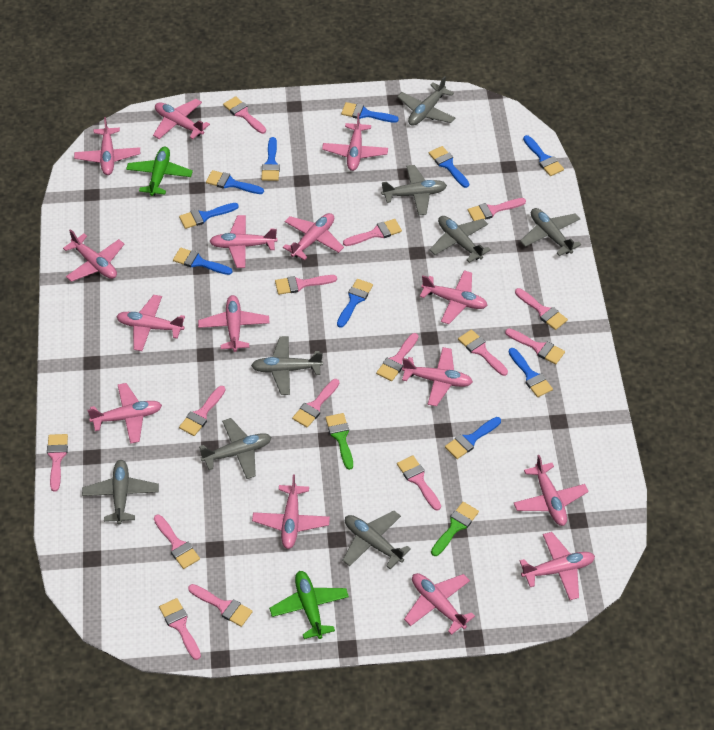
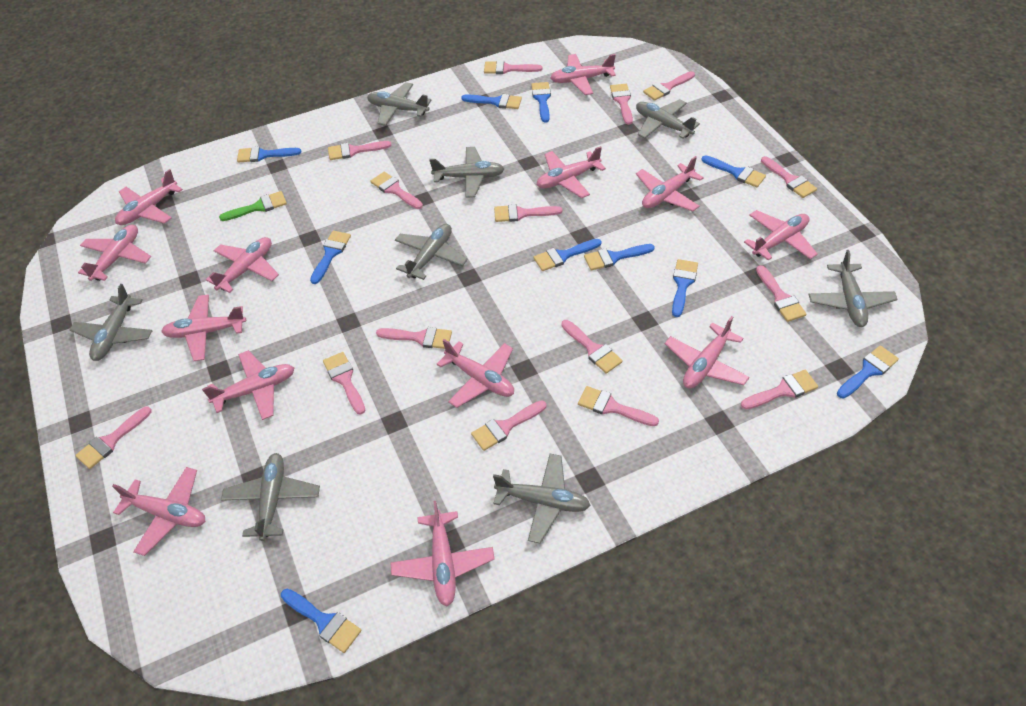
green brush: [326,413,353,470] [431,502,479,556] = 2 -> [219,191,287,221] = 1
green plane: [126,147,193,196] [269,571,349,639] = 2 -> none = 0
pink plane: [63,229,124,282] [74,117,140,175] [88,383,162,444] [116,295,185,351] [153,99,210,139] [198,295,269,352] [209,215,277,268] [252,475,330,549] [283,213,344,260] [322,113,388,171] [402,347,473,406] [404,573,475,635] [420,270,488,324] [514,455,589,526] [520,532,595,600] = 15 -> [78,225,151,281] [112,467,205,556] [115,169,183,225] [161,294,246,361] [202,350,294,420] [206,237,279,293] [390,501,495,606] [436,339,514,408] [537,146,606,198] [550,54,616,95] [636,156,704,211] [665,316,750,389] [744,210,818,261] = 13

